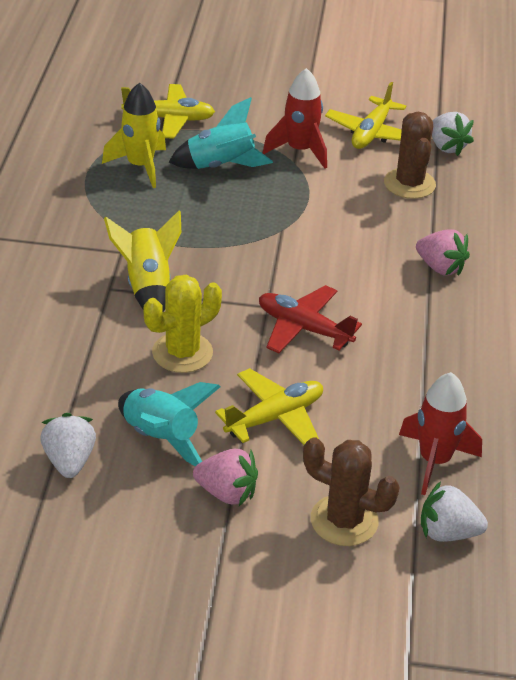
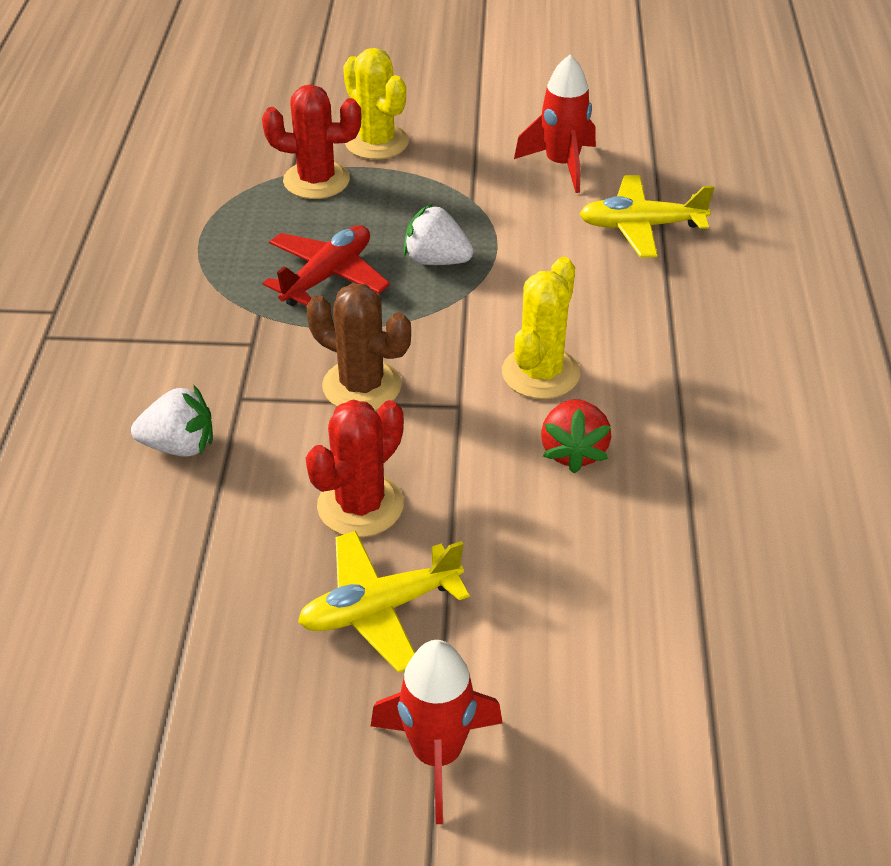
brown cactus: [303,437,400,546] [384,112,436,199] = 2 -> [307,283,411,410] = 1
pink strawberry: [193,449,258,506] [416,229,470,276] = 2 -> none = 0
red cactus: none = 0 -> [262,84,362,199] [306,400,404,537] = 2
red strawberry: none = 0 -> [541,399,611,474] = 1
turquoise rocket: [118,382,221,466] [169,97,273,169] = 2 -> none = 0
white strawberry: [40,413,96,478] [421,481,488,542] [432,112,474,156] = 3 -> [131,385,213,457] [403,204,474,265] = 2
yellow cactus: [144,275,222,373] = 1 -> [343,48,409,160] [502,257,580,399] = 2
yellow plane: [121,84,215,139] [215,368,323,445] [325,82,406,149] = 3 -> [298,531,470,673] [580,175,714,257] = 2
yellow rocket: [102,82,166,188] [104,211,181,312] = 2 -> none = 0

